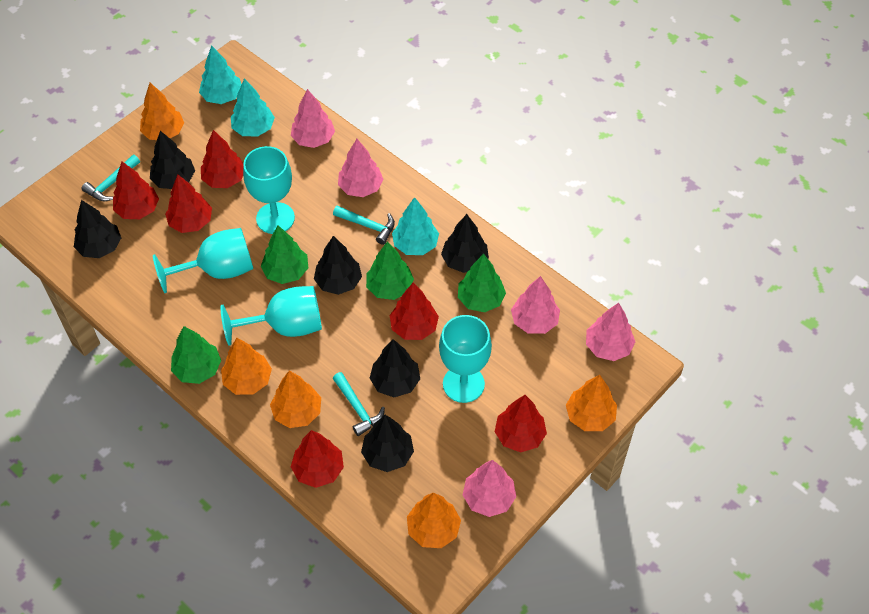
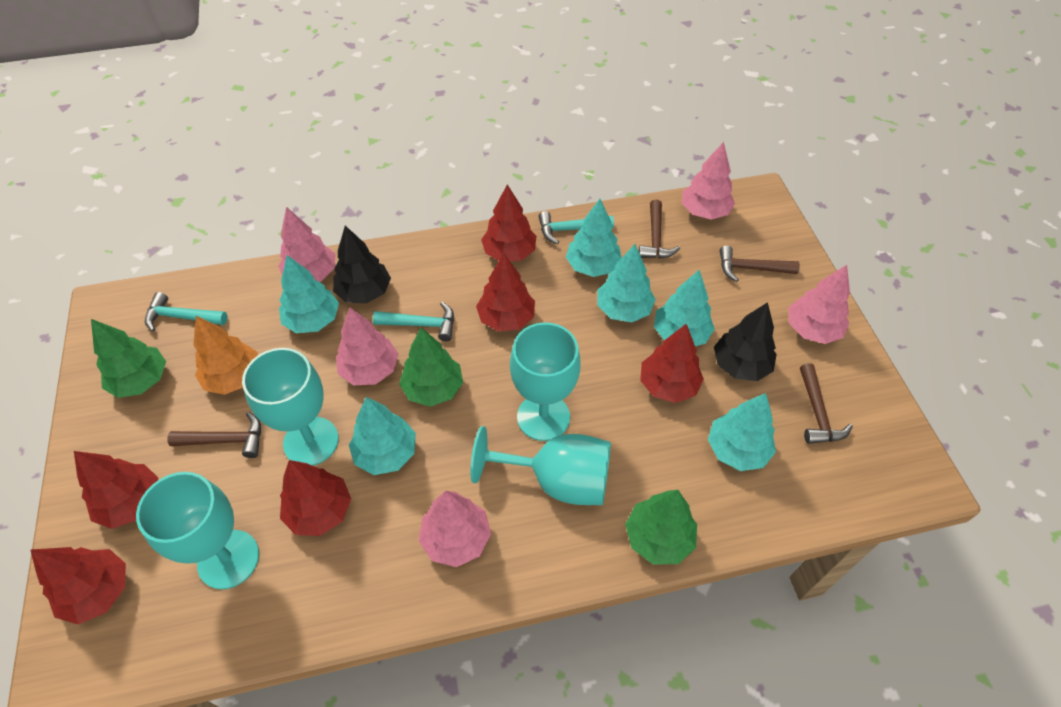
black tree: [74,200,121,258] [150,131,195,189] [314,236,362,295] [361,415,414,472] [370,339,420,397] [441,214,489,273] = 6 -> [333,226,391,303] [714,302,777,381] = 2
brown hammer: none = 0 -> [167,412,261,458] [639,199,680,258] [720,246,800,282] [800,363,853,444] = 4
green tree: [171,326,221,384] [261,225,308,284] [366,241,414,300] [458,254,506,312] = 4 -> [91,319,166,398] [399,328,463,407] [625,490,697,564] = 3
orange tree: [140,83,184,140] [221,338,272,395] [270,371,321,428] [407,493,461,548] [566,375,617,431] = 5 -> [193,316,258,395] = 1
turquoise tree: [199,46,242,104] [231,78,275,137] [392,197,439,255] = 3 -> [279,255,339,333] [349,397,416,475] [566,199,622,277] [597,244,656,322] [654,270,715,346] [708,393,776,471] = 6

